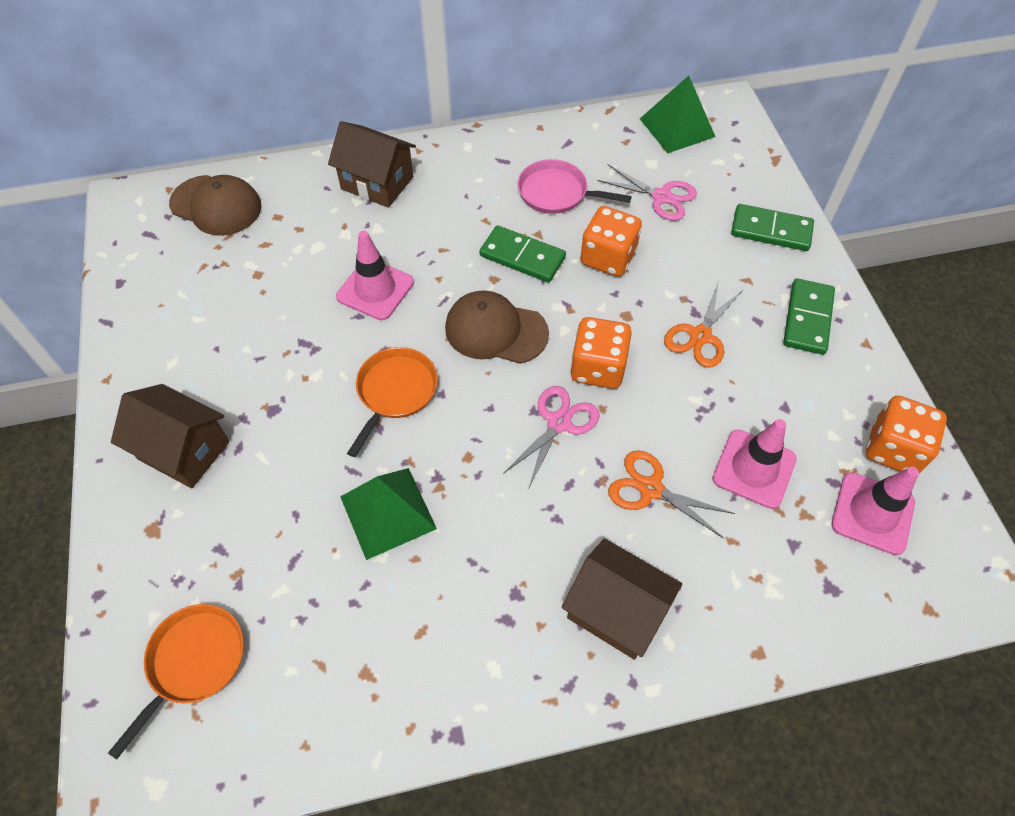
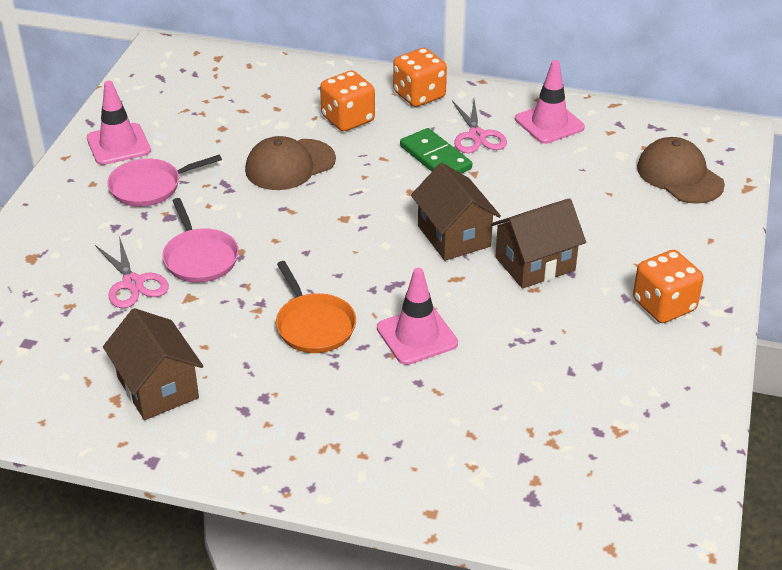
green domino: [480,225,566,282] [731,204,814,251] [783,278,835,355] = 3 -> [400,128,472,174] = 1
green pyramid: [340,468,437,560] [640,76,716,153] = 2 -> none = 0
orange pan: [108,604,244,759] [347,347,438,457] = 2 -> [276,261,356,353] = 1
orange scissors: [608,450,735,538] [664,281,743,367] = 2 -> none = 0
pink pan: [517,159,632,214] = 1 -> [107,154,222,207] [162,198,239,283] = 2

